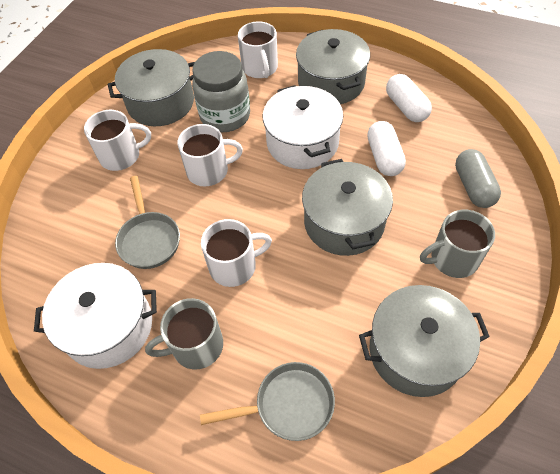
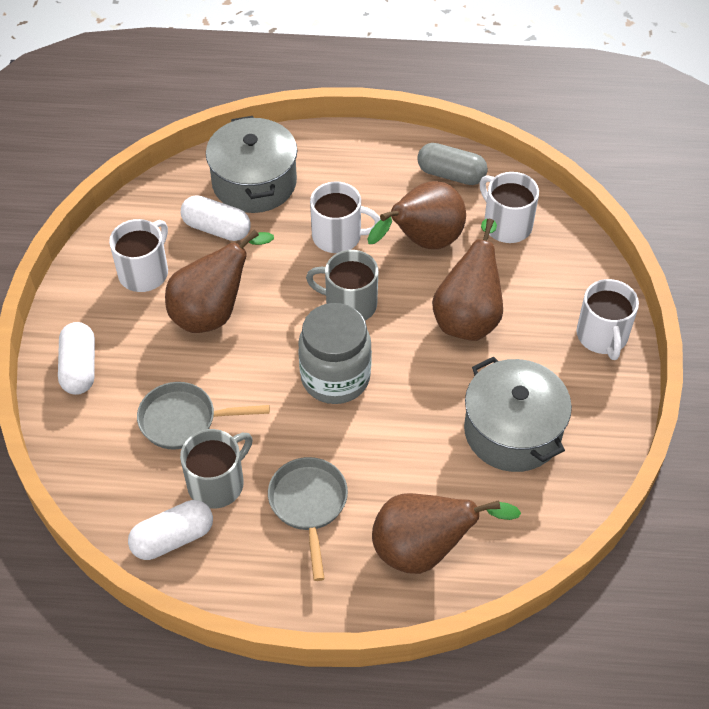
brown pear: none = 0 -> [165,229,274,333] [367,181,466,249] [372,493,521,574] [432,219,503,341] = 4
grey pot: [108,49,195,126] [296,29,370,104] [302,159,393,256] [359,285,490,397] = 4 -> [206,116,297,213] [464,357,572,472] = 2
white capsule: [367,121,406,176] [386,74,432,122] = 2 -> [58,322,95,395] [128,500,213,560] [181,195,250,241] = 3
white pot: [34,263,157,369] [263,85,343,169] = 2 -> none = 0

